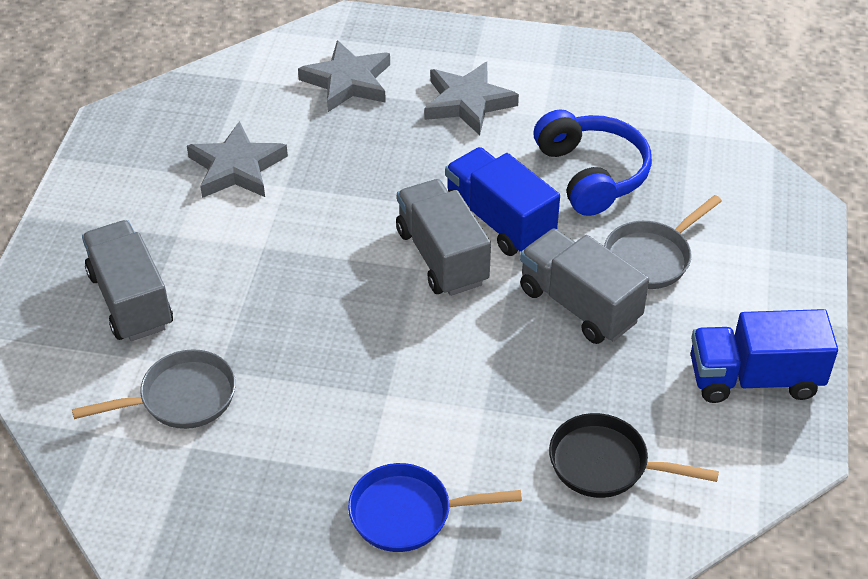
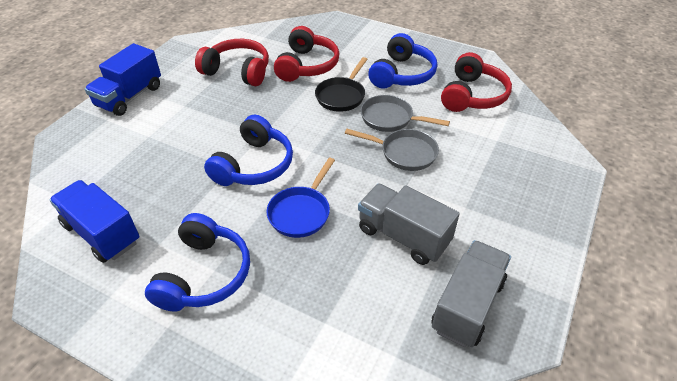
blue headphones: [534,109,652,216] = 1 -> [145,213,250,311] [204,115,293,186] [368,33,437,89] = 3
grey star: [187,121,288,198] [298,40,390,112] [425,62,519,135] = 3 -> none = 0
grey truck: [82,220,173,341] [396,179,491,296] [520,228,649,344] = 3 -> [358,184,460,265] [431,240,511,347] = 2
red headphones: none = 0 -> [195,39,269,86] [274,26,339,82] [441,52,512,112] = 3

